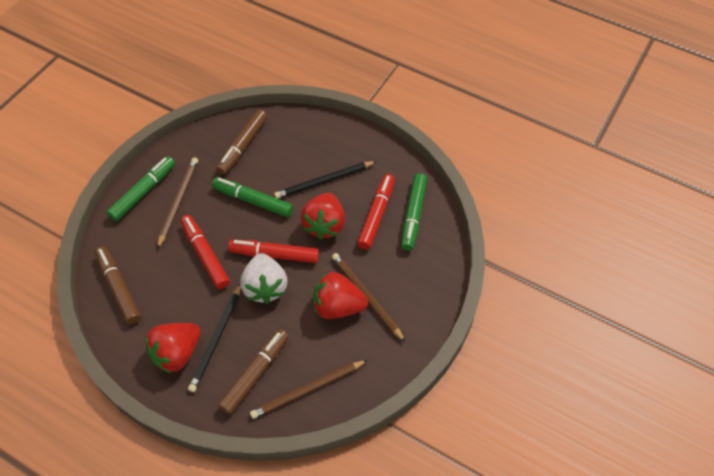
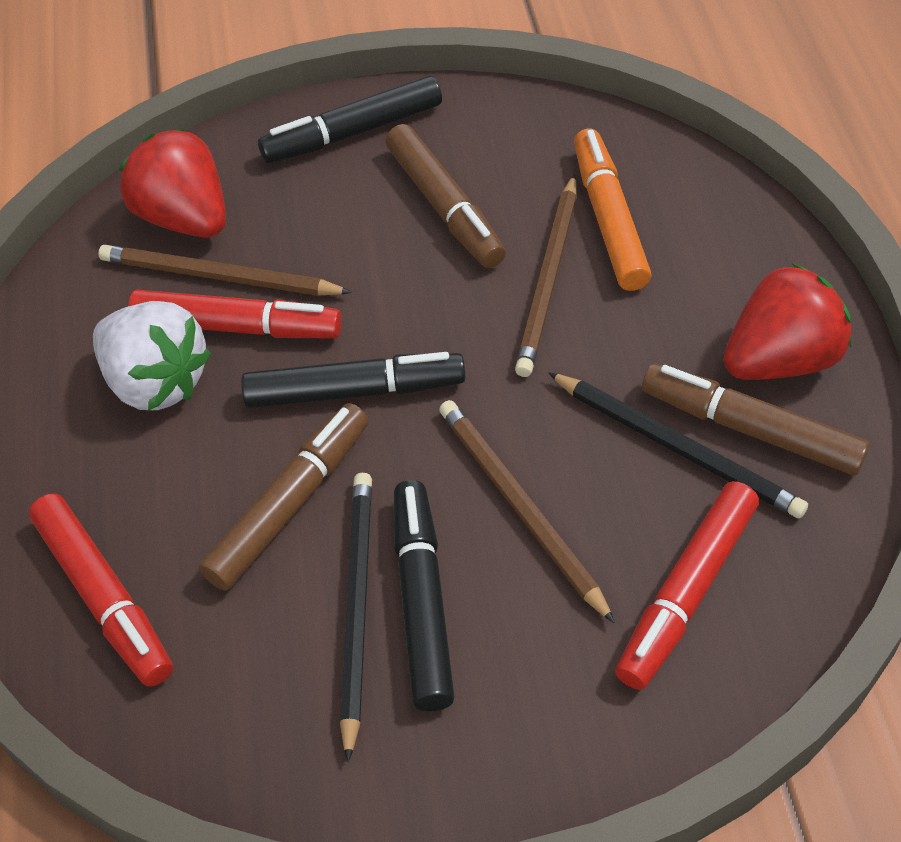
black marker: none = 0 -> [241,352,465,408] [258,76,442,163] [394,480,455,711] = 3
green marker: [107,156,175,221] [212,177,293,217] [401,173,427,251] = 3 -> none = 0
orange marker: none = 0 -> [574,129,652,291] = 1
red strawberry: [145,323,201,373] [301,193,345,240] [313,272,368,319] = 3 -> [119,128,226,238] [724,263,852,380] = 2

